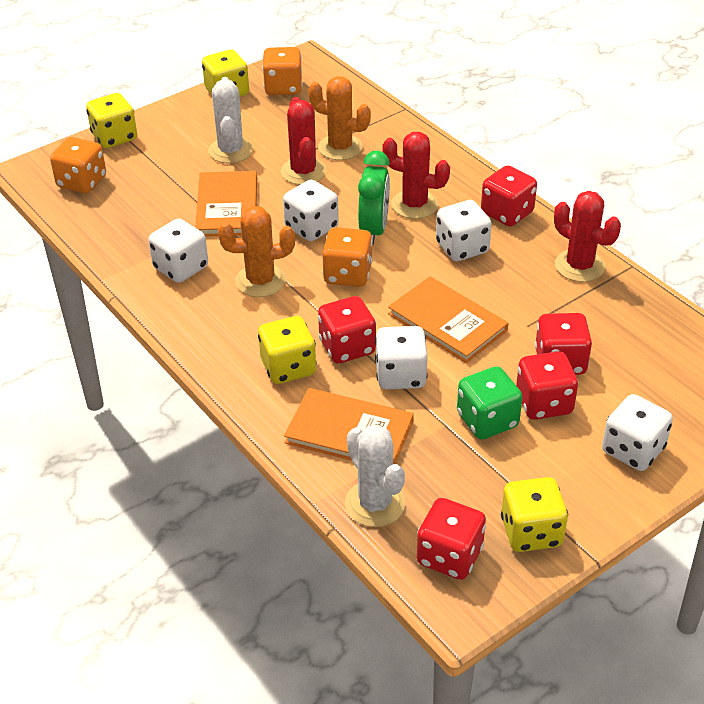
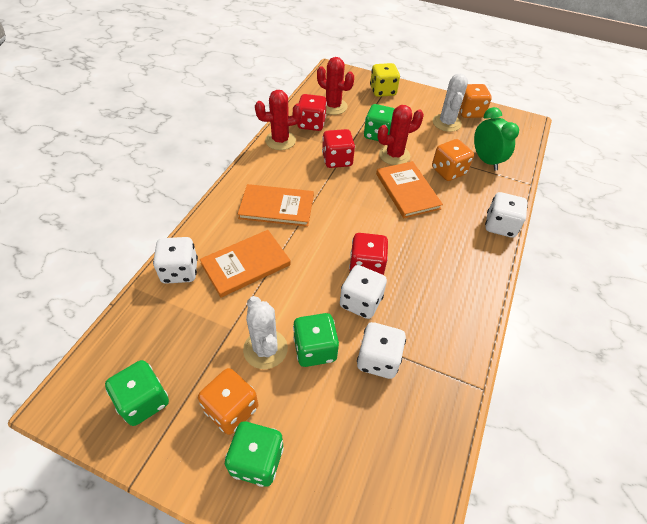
green dice: [457,366,523,440] = 1 -> [105,360,169,426] [225,421,284,487] [293,313,339,367] [364,104,395,141] = 4
orange cactus: [218,206,295,297] [308,76,371,160] = 2 -> none = 0
red dice: [318,296,376,363] [417,498,486,580] [481,165,537,227] [516,351,578,420] [535,313,592,375] = 5 -> [297,94,327,131] [322,129,355,168] [349,233,388,275] = 3
white dice: [148,218,208,283] [283,180,339,241] [375,326,428,389] [436,200,492,261] [602,394,673,471] = 5 -> [153,237,198,284] [340,265,387,319] [357,322,406,379] [485,192,528,238] = 4
yellow dice: [86,93,137,148] [202,50,249,96] [258,316,317,384] [501,477,568,552] = 4 -> [370,63,400,97] = 1

